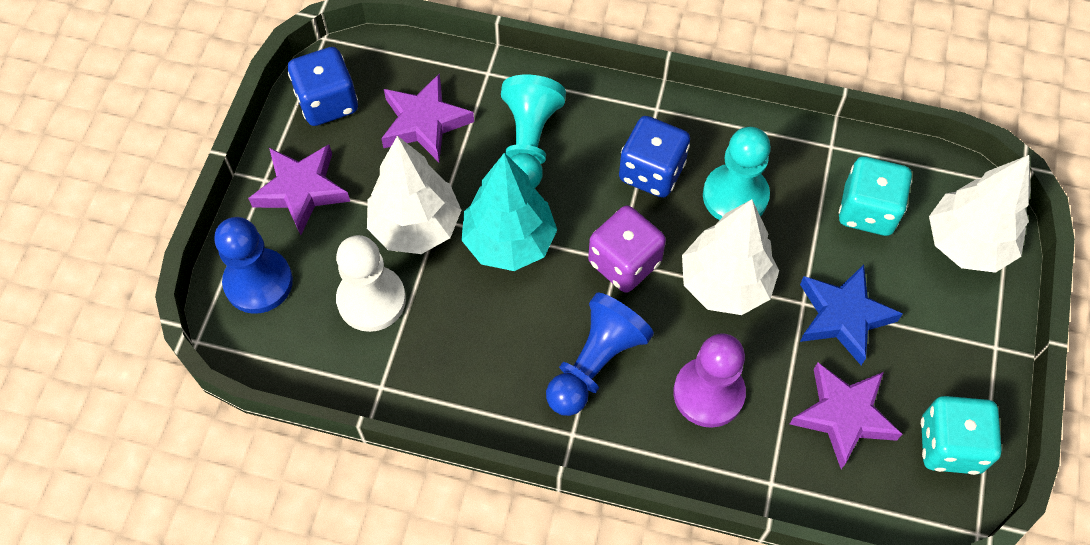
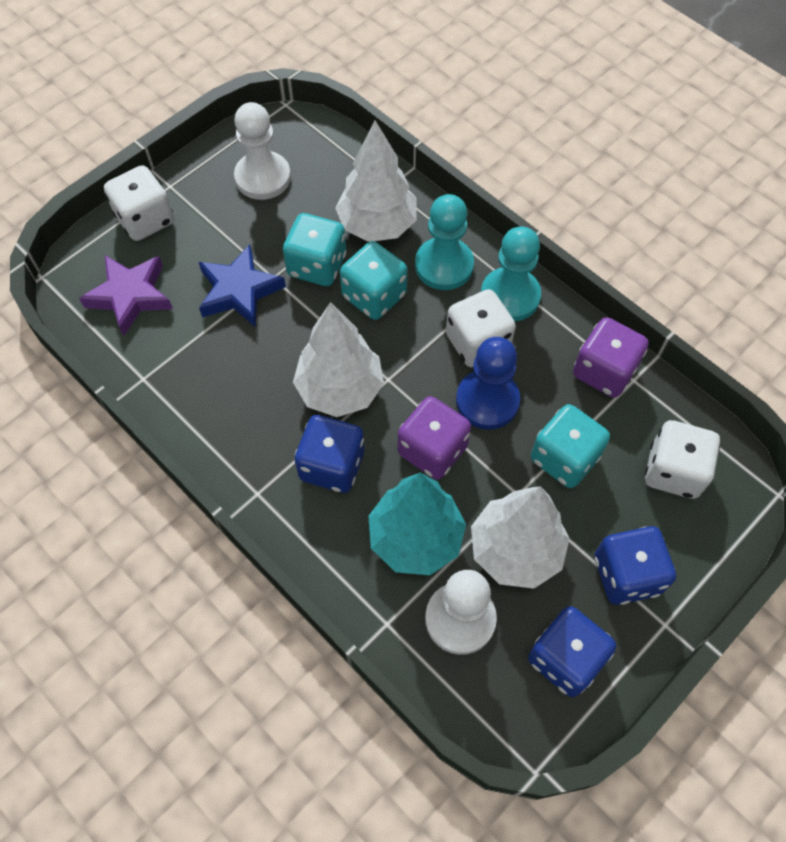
blue dice: [288,47,358,126] [619,116,690,198] = 2 -> [295,415,364,493] [528,606,616,697] [595,526,676,605] = 3
blue pawn: [214,217,293,314] [546,293,654,416] = 2 -> [456,337,520,430] = 1
purple dice: [588,206,666,293] = 1 -> [398,396,471,480] [573,317,649,398] = 2
purple pawn: [673,333,746,428] = 1 -> none = 0
purple star: [248,144,350,235] [381,73,474,162] [790,362,902,469] = 3 -> [79,255,173,336] = 1
turquoise dice: [839,157,912,236] [921,396,1002,475] = 2 -> [283,213,346,286] [340,241,407,320] [531,404,610,488] = 3
white dice: none = 0 -> [104,165,174,241] [446,289,516,368] [645,420,720,499] = 3
white pawn: [336,235,406,332] = 1 -> [234,102,291,200] [425,570,497,655] = 2

